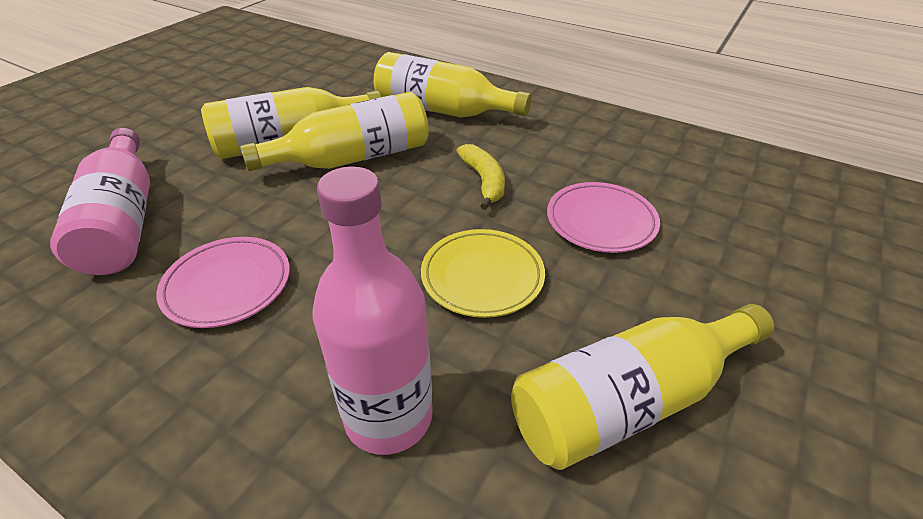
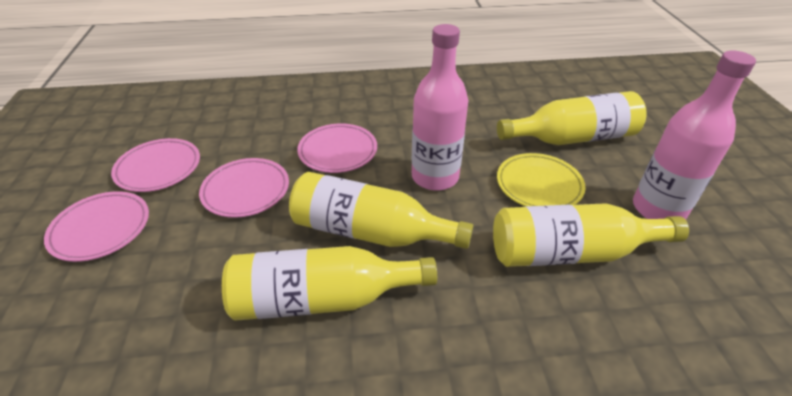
pink plate: [156,237,290,328] [547,182,660,253] = 2 -> [44,191,149,262] [111,138,200,192] [199,158,289,218] [297,123,377,173] = 4
yellow banana: [457,144,505,210] = 1 -> none = 0

